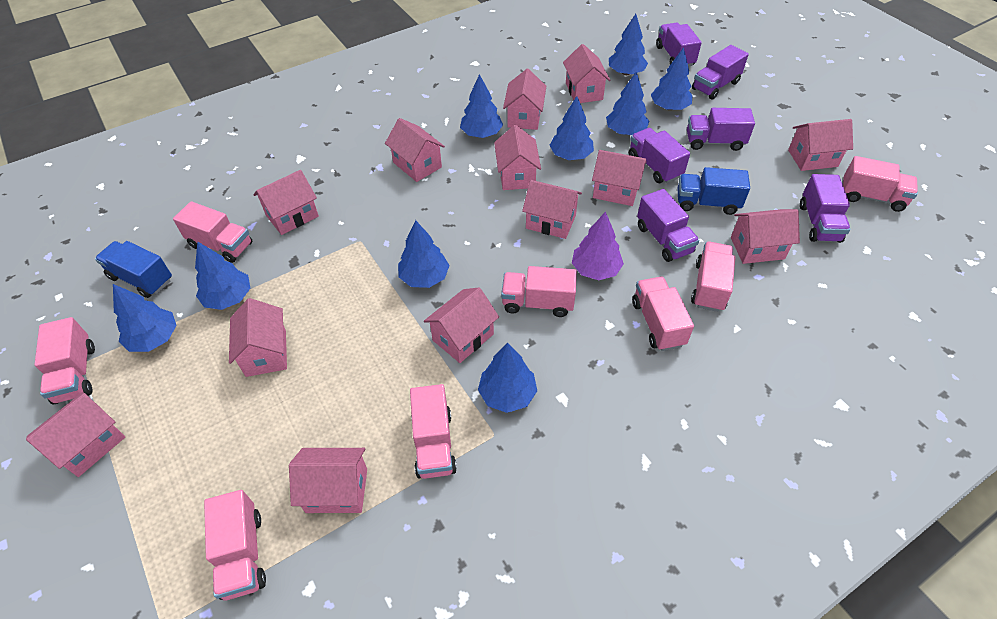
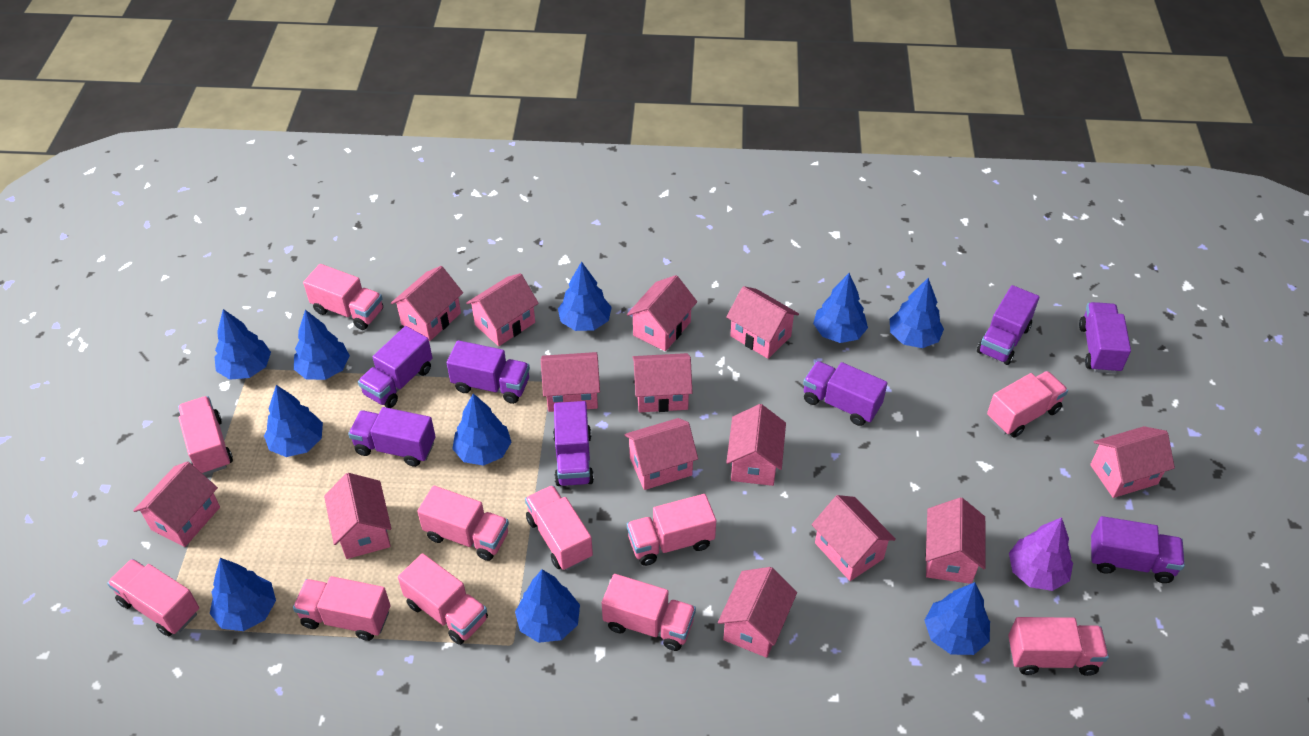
blue tree: [113,284,177,352] [195,241,250,310] [398,220,450,288] [460,74,503,138] [478,343,537,413] [549,96,594,160] [606,72,649,135] [609,14,648,75] [651,47,693,110] = 9 -> [210,558,276,631] [215,309,271,380] [264,385,323,457] [294,310,350,380] [452,393,511,466] [515,569,580,643] [558,261,612,331] [813,273,868,343] [890,278,944,348] [924,582,990,655] = 10
blue truck: [95,241,172,298] [677,167,750,215] = 2 -> none = 0
pink house: [26,392,125,477] [229,298,287,377] [253,170,319,235] [289,448,367,513] [385,118,445,182] [424,288,499,363] [494,125,541,190] [503,69,546,130] [522,180,582,239] [563,44,610,103] [592,150,646,206] [731,209,800,264] [788,119,853,171] = 13 -> [133,461,220,547] [324,473,391,559] [391,266,463,341] [466,273,539,346] [541,352,600,412] [624,418,698,490] [627,275,697,351] [632,353,692,412] [718,567,797,658] [726,286,799,359] [726,404,786,486] [812,495,896,581] [926,497,986,584] [1090,426,1175,498] = 14
pink truck: [34,317,95,404] [173,201,252,263] [204,490,266,600] [410,384,457,479] [501,266,577,317] [632,277,694,351] [691,242,736,312] [842,156,918,212] = 8 -> [107,559,199,636] [178,396,233,475] [293,576,390,641] [303,264,383,330] [398,553,488,645] [417,486,509,561] [525,485,593,570] [602,574,696,651] [627,494,716,566] [987,371,1068,438] [1008,617,1109,676] = 11
purple truck: [629,128,690,183] [637,189,700,262] [656,23,702,67] [687,108,755,151] [692,45,749,99] [800,174,850,243] = 6 -> [348,407,436,467] [358,326,432,408] [447,340,530,404] [553,401,594,486] [803,361,887,426] [977,285,1039,365] [1079,302,1131,374] [1091,516,1185,583] = 8

